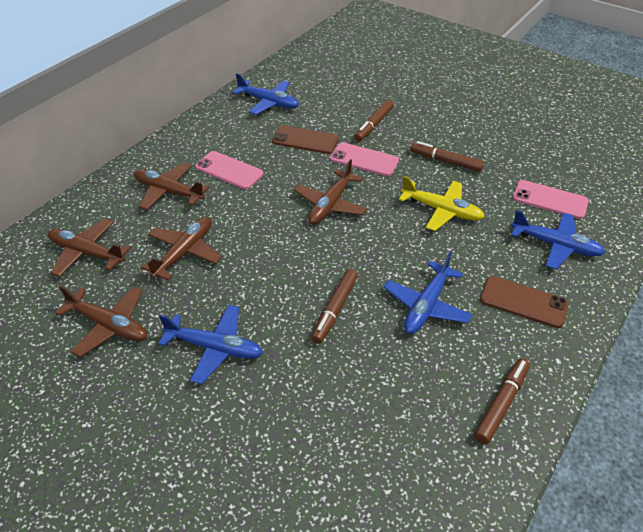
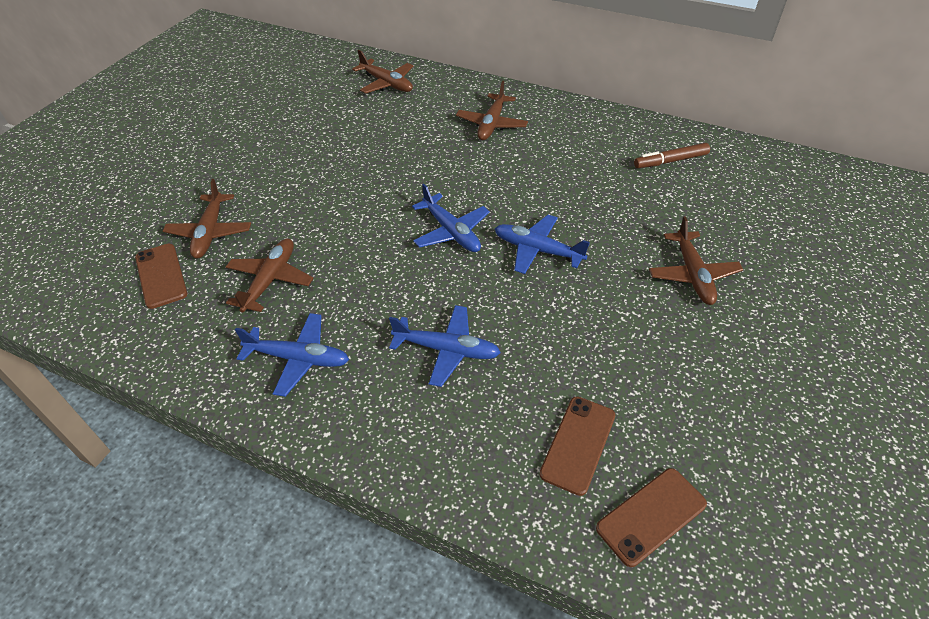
brown marker: [311,269,358,344] [354,100,394,142] [410,141,484,172] [474,358,530,444] = 4 -> [634,143,710,168] = 1
brown phone: [272,125,339,154] [480,276,569,328] = 2 -> [135,244,187,309] [539,396,616,496] [596,468,707,567] = 3
pink phone: [195,151,263,189] [330,142,399,176] [513,180,589,219] = 3 -> none = 0
yellow plane: [399,176,485,231] = 1 -> none = 0

